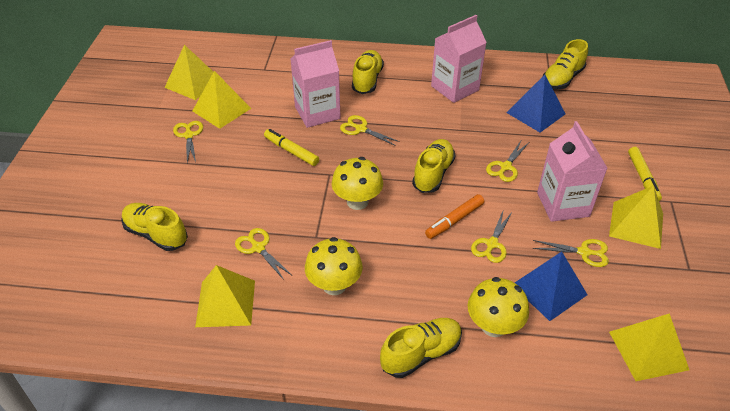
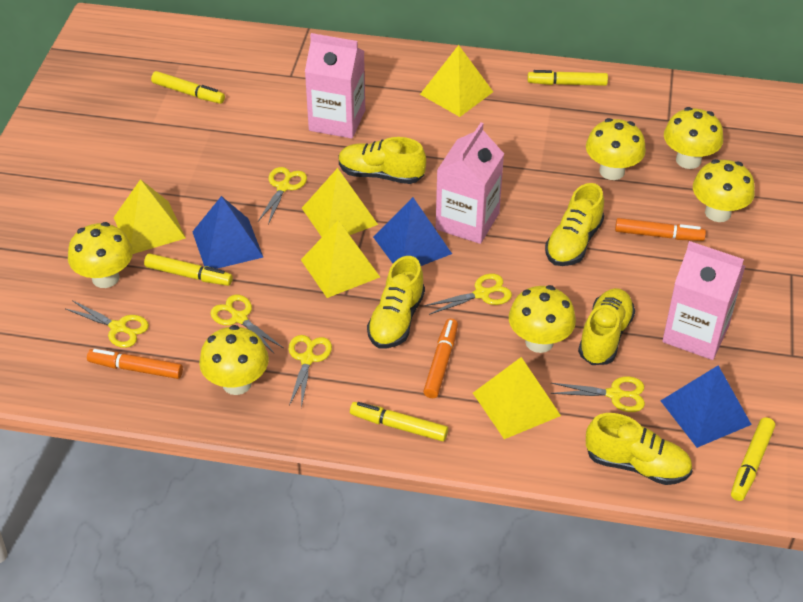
blue pyramid: [507,75,565,133] [515,251,588,321] = 2 -> [192,196,263,269] [373,197,452,266] [661,365,752,448] = 3
orange marker: [425,194,484,239] = 1 -> [87,349,183,379] [423,319,458,398] [615,218,706,241] = 3
yellow marker: [264,129,319,166] [628,147,662,201] = 2 -> [144,253,233,286] [151,71,225,104] [350,402,448,441] [527,70,608,86] [731,417,775,501] = 5
yellow mushroom: [305,237,363,295] [332,157,383,210] [468,277,529,337] = 3 -> [68,222,133,288] [199,325,269,395] [509,285,576,353] [586,118,646,180] [664,107,723,169] [693,159,755,222] = 6

